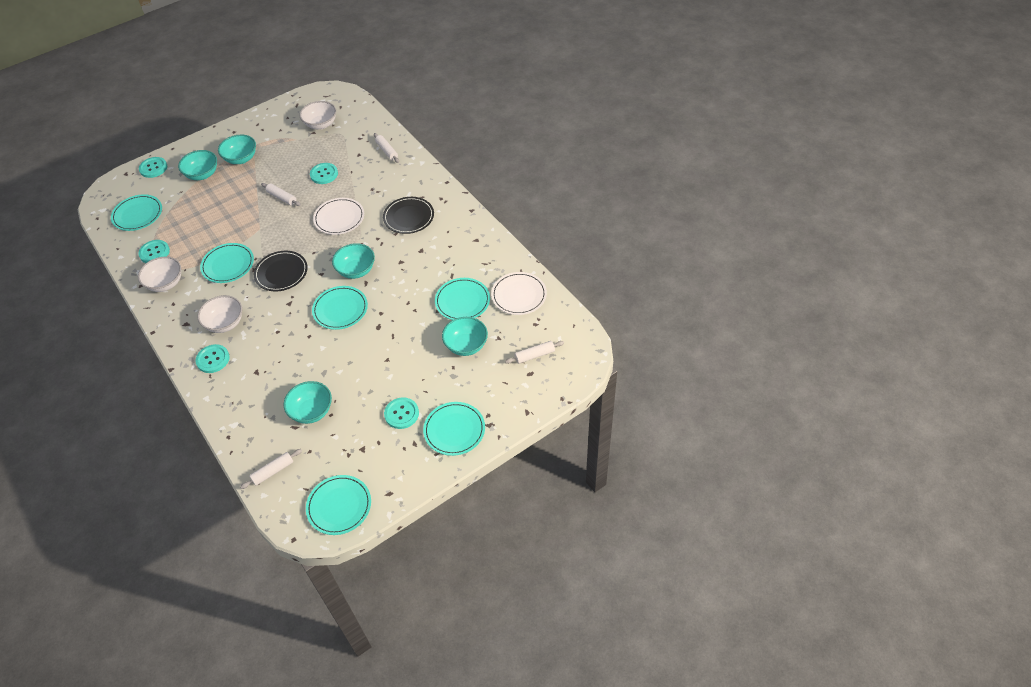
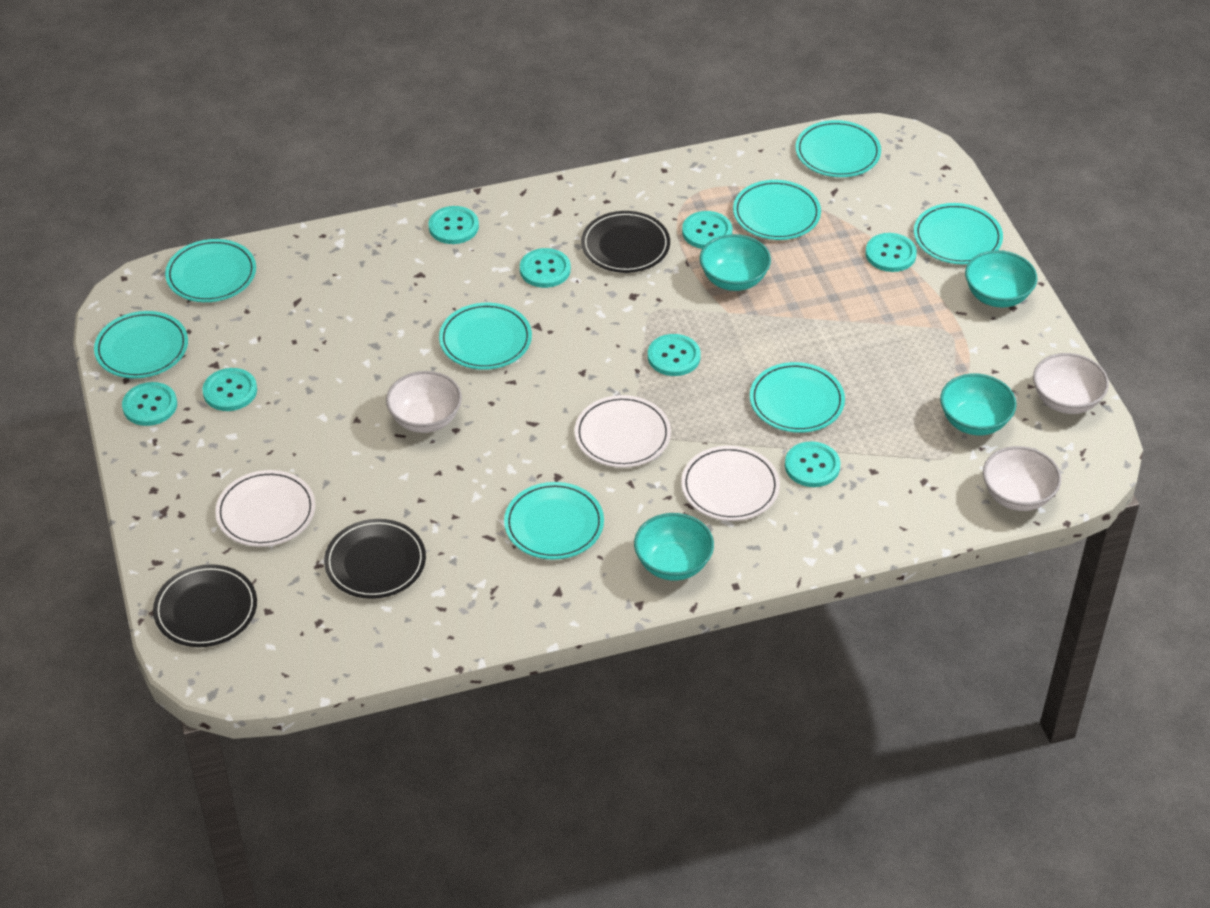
black plate: [254,251,308,291] [383,197,434,234] = 2 -> [153,564,257,647] [324,519,426,599] [581,211,670,273] = 3
turquoise bowl: [178,150,217,180] [218,135,256,164] [284,381,332,424] [332,243,375,279] [442,317,488,356] = 5 -> [634,513,714,581] [700,234,771,291] [940,373,1017,435] [965,250,1037,308] = 4
turquoise button: [138,240,170,263] [139,157,167,178] [195,344,230,373] [310,163,338,184] [384,398,419,429] = 5 -> [122,382,177,426] [202,368,257,411] [428,206,479,244] [520,248,571,288] [648,334,701,376] [682,211,732,249] [785,441,841,487] [865,233,917,272] = 8
turquoise plate: [111,194,162,231] [200,243,254,283] [306,475,371,535] [312,286,368,330] [423,402,485,456] [435,278,490,320] = 6 -> [94,311,188,378] [165,239,256,302] [439,303,532,370] [504,482,604,560] [733,180,821,240] [750,362,845,433] [795,120,881,177] [914,203,1003,264] = 8
white plate: [313,198,364,235] [491,272,547,315] = 2 -> [215,470,315,547] [574,395,671,468] [681,446,780,521] = 3
white rolling pin: [240,449,302,489] [261,183,301,206] [374,133,399,163] [505,341,564,364] = 4 -> none = 0

